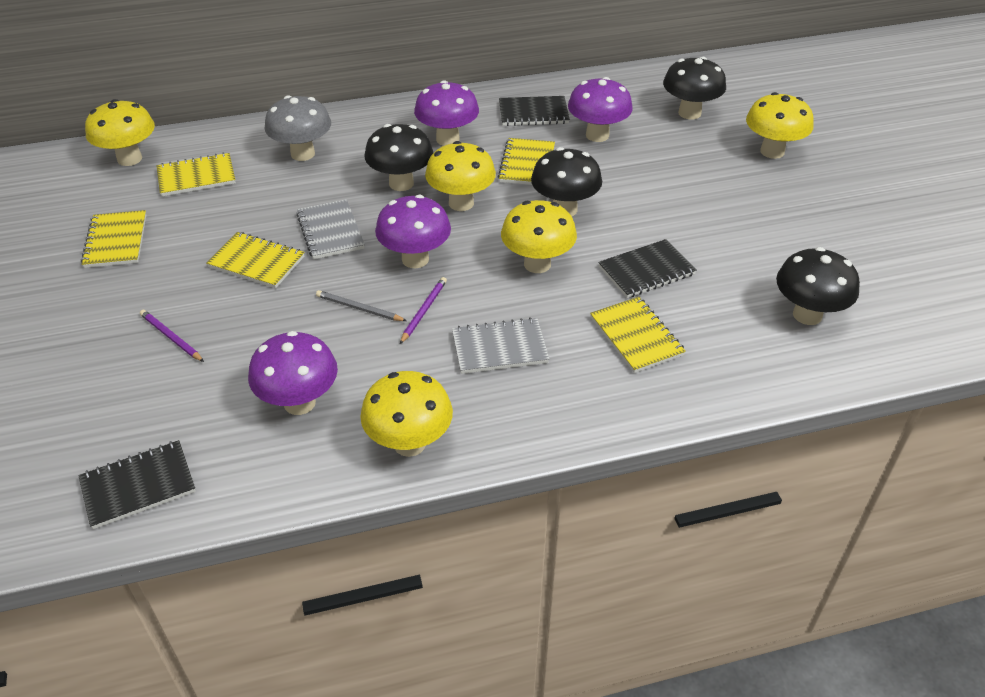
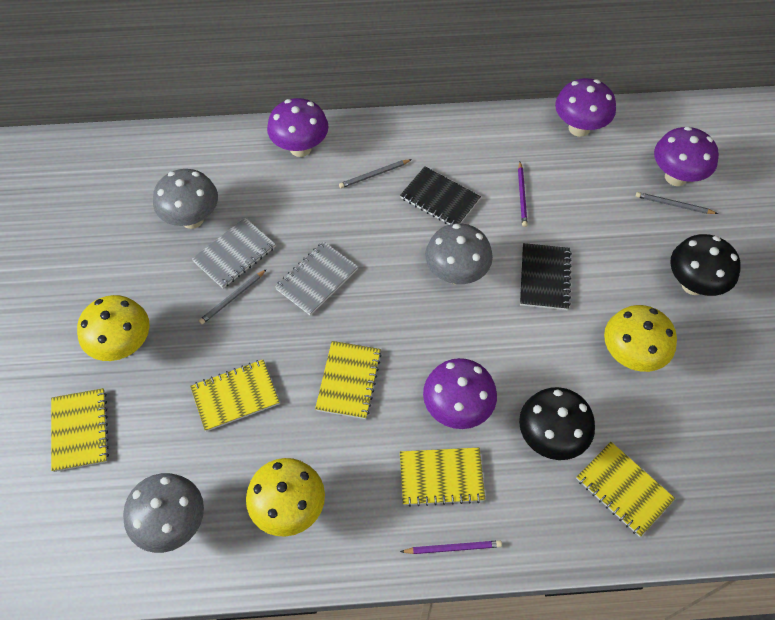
black mushroom: [364,124,433,191] [531,147,602,216] [663,57,726,120] [776,247,860,325] = 4 -> [519,387,595,460] [670,234,741,296] = 2
black notebook: [78,440,196,529] [499,96,570,126] [598,239,697,298] = 3 -> [400,166,481,225] [520,243,572,310] = 2
grey mushroom: [264,95,331,161] = 1 -> [123,473,204,553] [153,169,218,229] [425,223,493,284] = 3
grey pencil: [316,290,407,321] = 1 -> [199,269,267,324] [339,159,412,188] [636,192,718,214] = 3
yellow mushroom: [85,99,155,166] [360,371,453,457] [425,141,496,211] [501,200,577,273] [746,92,814,159] = 5 -> [77,295,150,361] [246,458,325,537] [604,305,677,372] = 3

